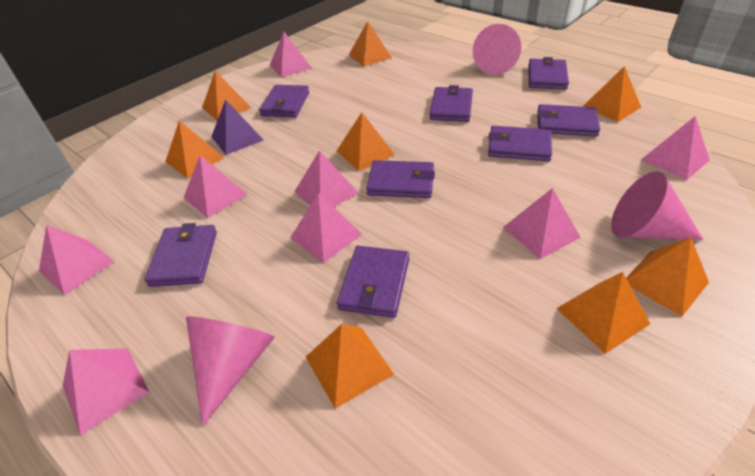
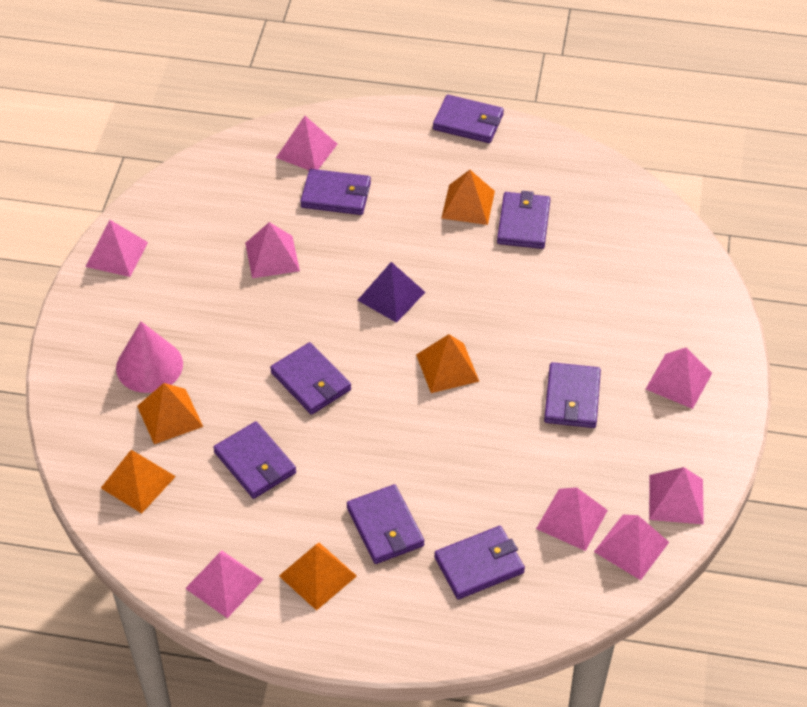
orange pyramid: [165,120,224,178] [202,71,251,120] [306,324,394,409] [337,112,395,171] [349,21,392,67] [556,272,650,354] [582,66,641,122] [626,237,709,317] = 8 -> [101,450,176,514] [137,383,203,444] [279,543,357,611] [416,334,480,393] [441,170,495,225] = 5
pink cone: [186,316,275,426] [472,24,521,75] [611,171,703,240] = 3 -> [116,322,183,393] = 1

